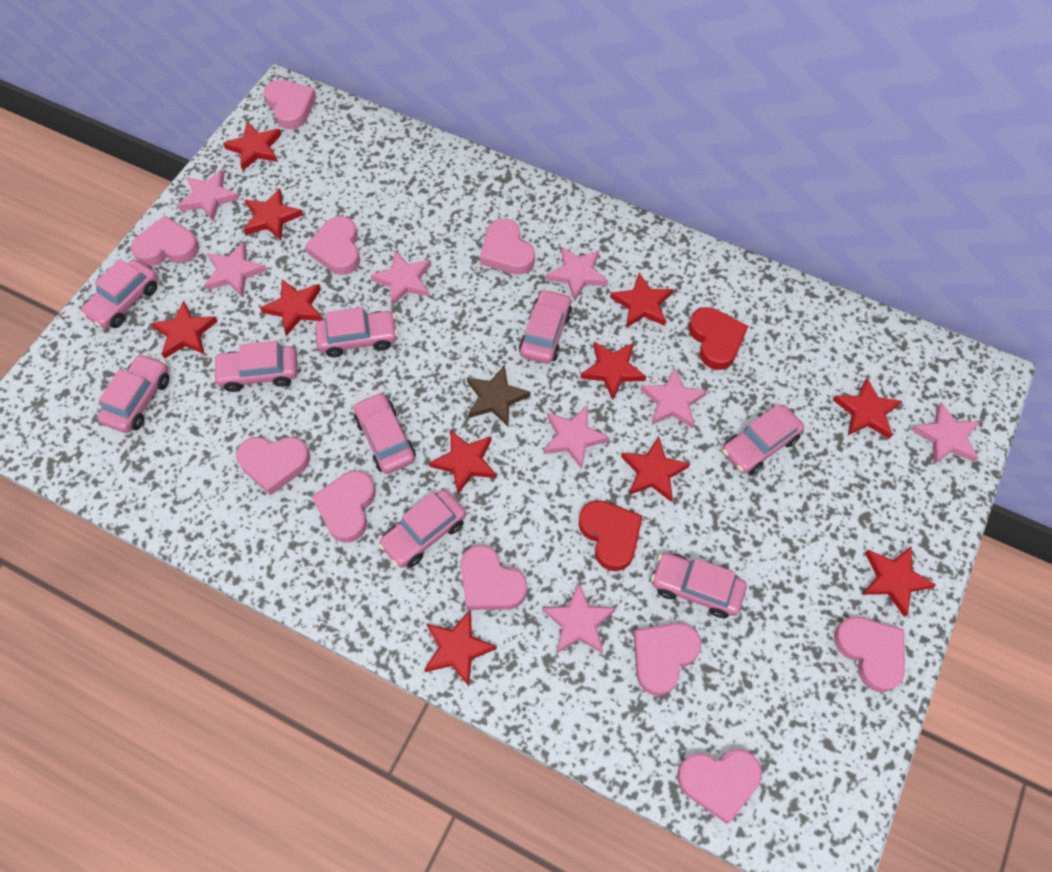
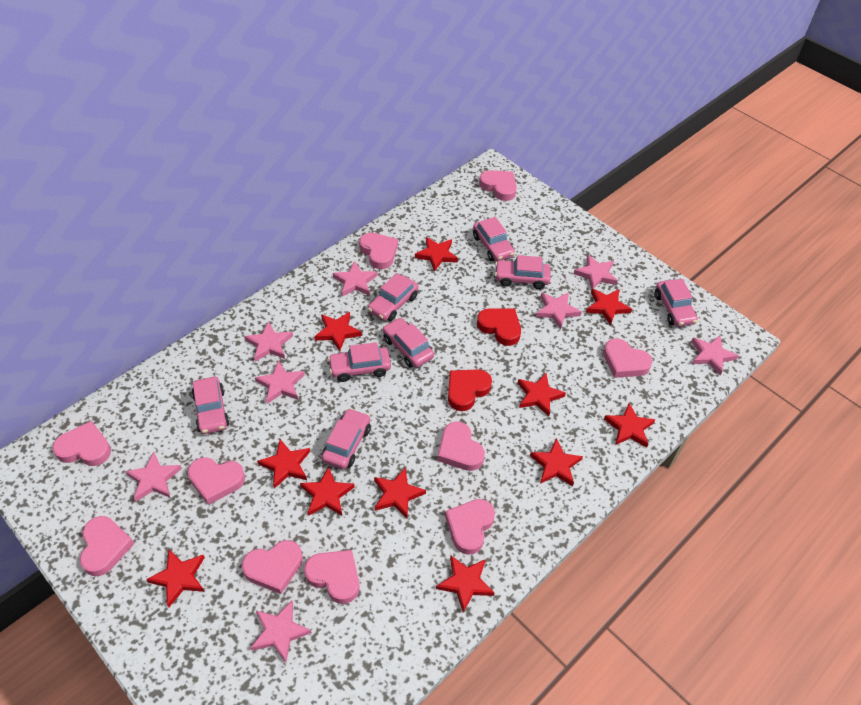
brown star: [467,365,530,426] = 1 -> none = 0
pink car: [80,259,158,329] [97,354,170,433] [213,341,297,392] [315,307,398,358] [354,392,416,474] [378,490,466,568] [519,289,572,364] [651,553,747,618] [722,405,804,475] = 9 -> [191,377,229,434] [322,408,371,469] [328,342,391,382] [368,273,418,321] [383,318,434,368] [473,217,515,262] [495,255,551,289] [655,279,698,327] = 8

